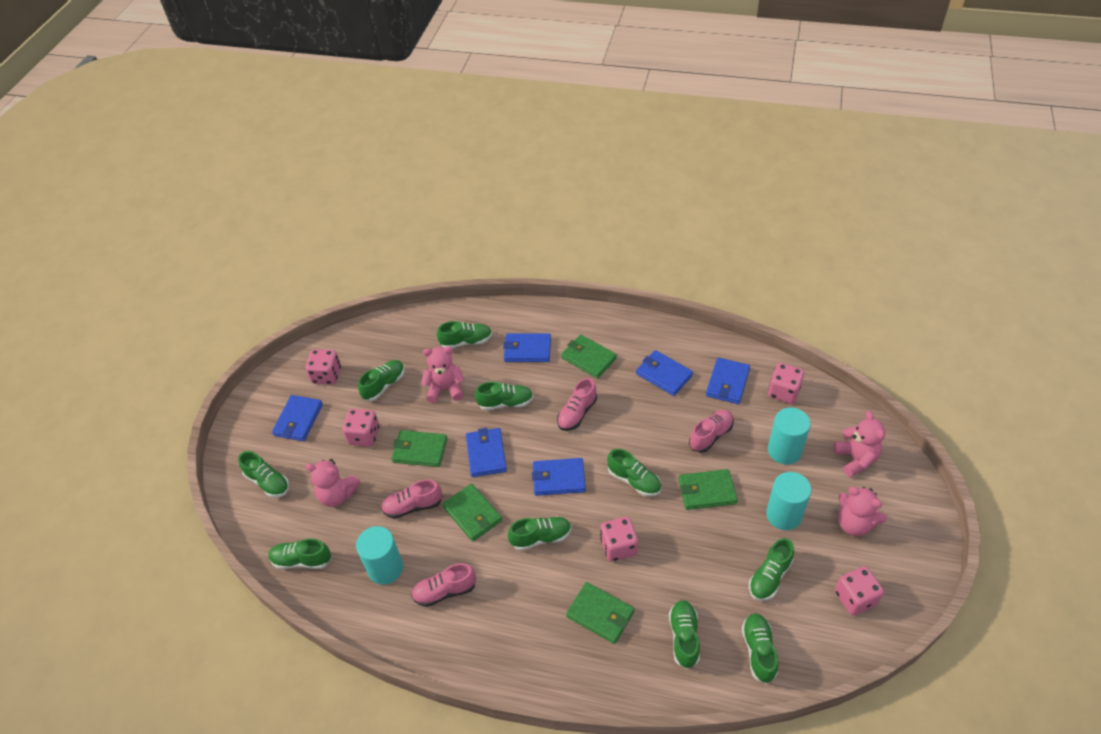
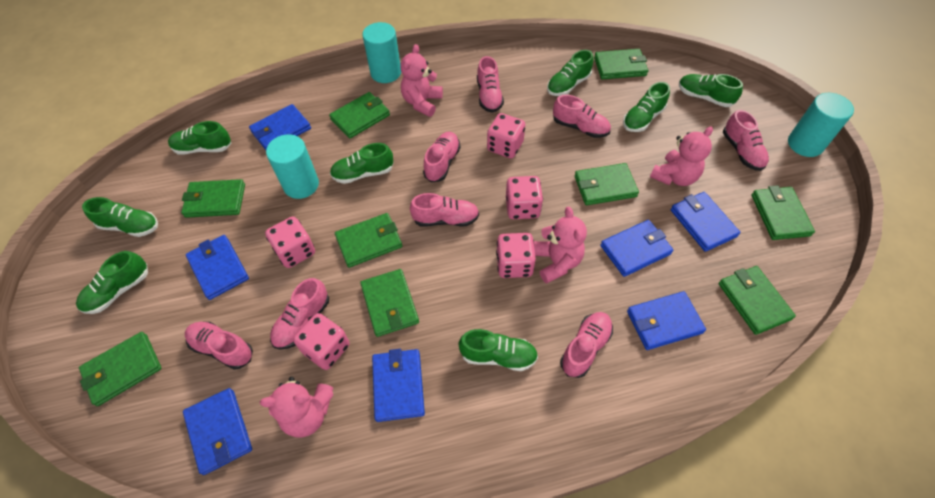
blue wallet: [272,395,323,441] [466,428,507,477] [503,333,551,362] [532,458,586,496] [636,350,693,396] [706,358,750,404] = 6 -> [183,388,252,475] [186,235,249,300] [249,104,311,150] [372,349,425,422] [600,220,673,277] [627,291,706,350] [671,192,740,252] = 7
green shoe: [238,451,289,498] [269,538,332,569] [358,360,404,401] [437,321,492,348] [475,382,533,410] [508,516,571,551] [607,449,661,496] [669,600,700,669] [742,613,779,684] [749,538,794,601] = 10 -> [76,251,148,314] [82,197,158,237] [168,121,231,155] [330,143,394,184] [459,329,538,371] [547,50,594,96] [623,82,670,132] [679,74,743,107] = 8
green wallet: [391,430,447,467] [442,484,502,542] [561,334,617,379] [566,582,634,644] [678,469,738,510] = 5 -> [79,332,161,406] [181,179,245,218] [329,92,390,138] [335,213,402,268] [360,269,419,337] [574,163,639,205] [594,49,648,79] [719,266,796,335] [751,185,815,240] = 9
pink shoe: [381,479,442,519] [411,563,476,607] [557,378,597,431] [689,410,734,453] = 4 -> [185,322,253,370] [270,278,329,350] [410,193,479,226] [423,132,460,183] [477,56,504,113] [553,95,611,138] [560,312,613,378] [723,110,769,171] = 8

